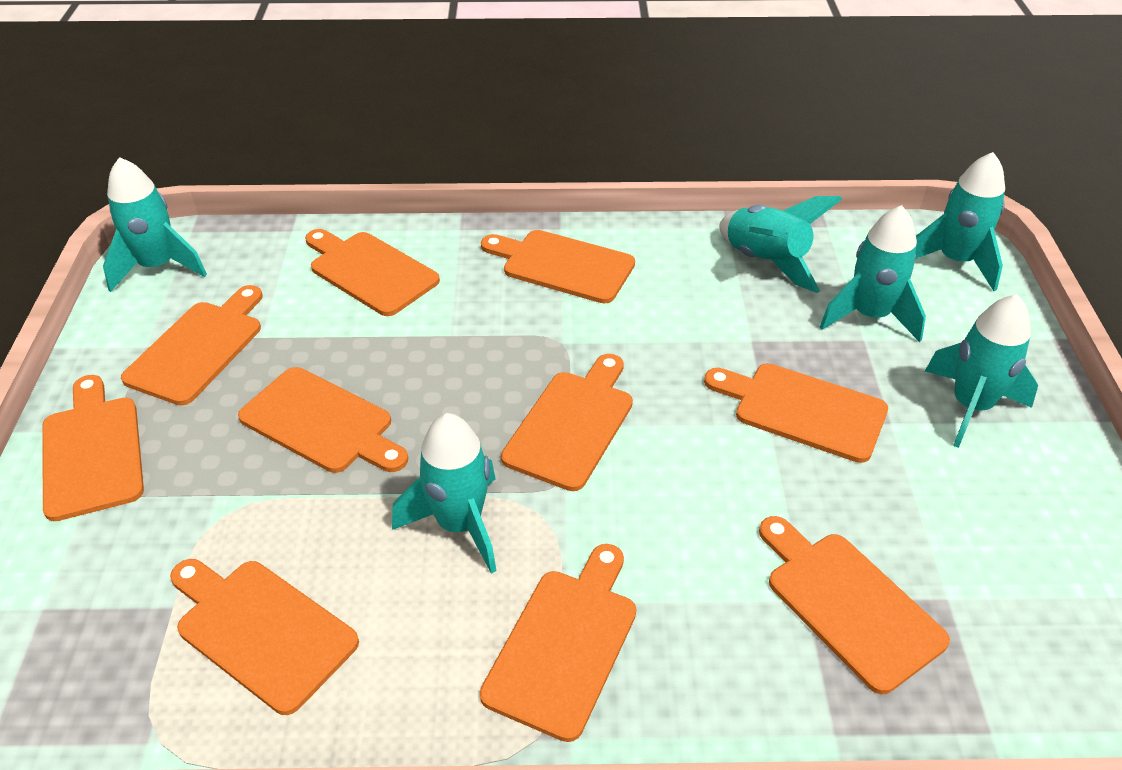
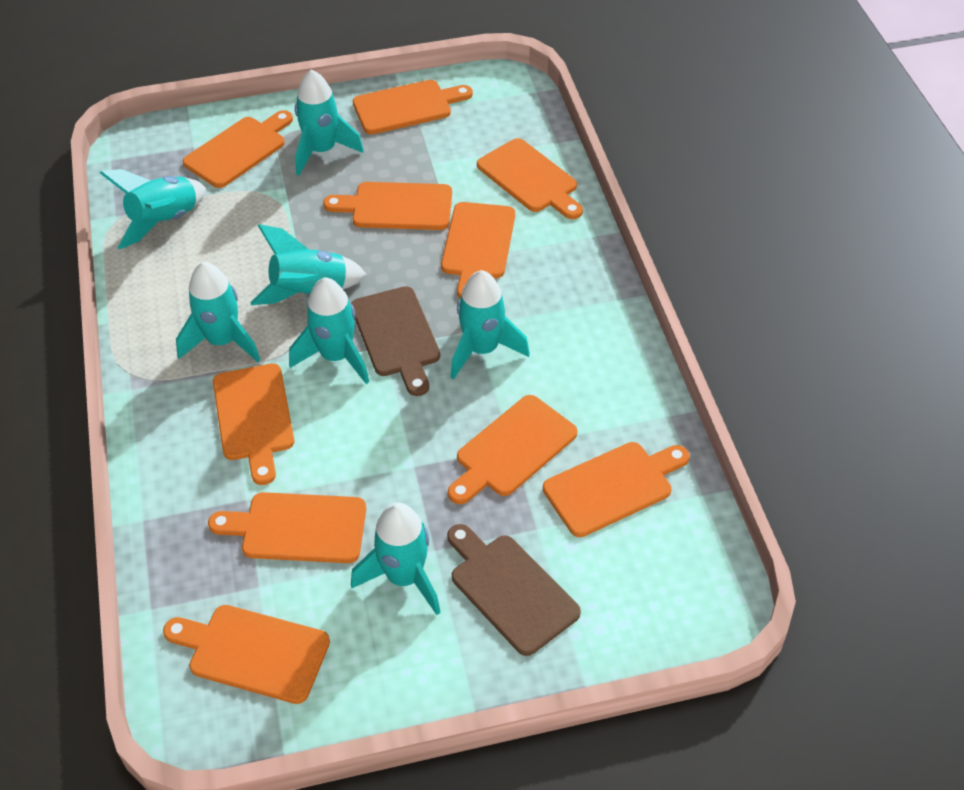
brown cutting board: none = 0 -> [351,286,440,396] [447,524,581,656] = 2
turquoise rocket: [103,157,207,292] [392,413,496,574] [719,196,842,293] [820,205,926,342] [915,152,1005,291] [925,294,1038,448] = 6 -> [100,169,206,249] [176,262,260,362] [250,224,366,305] [289,277,369,384] [295,70,364,176] [351,503,441,615] [450,270,530,379] = 7

